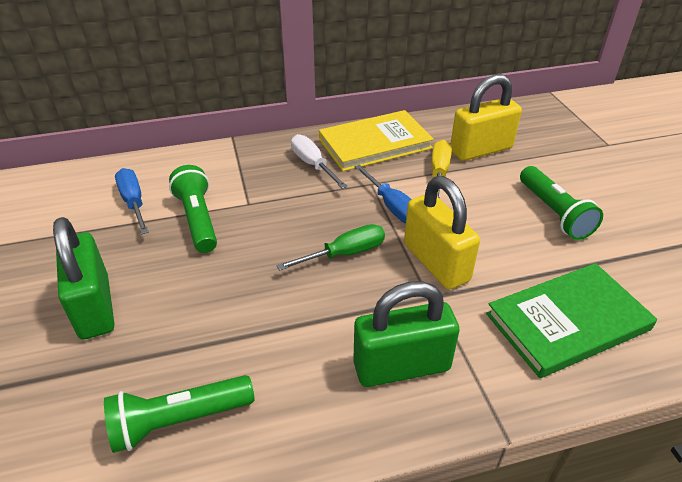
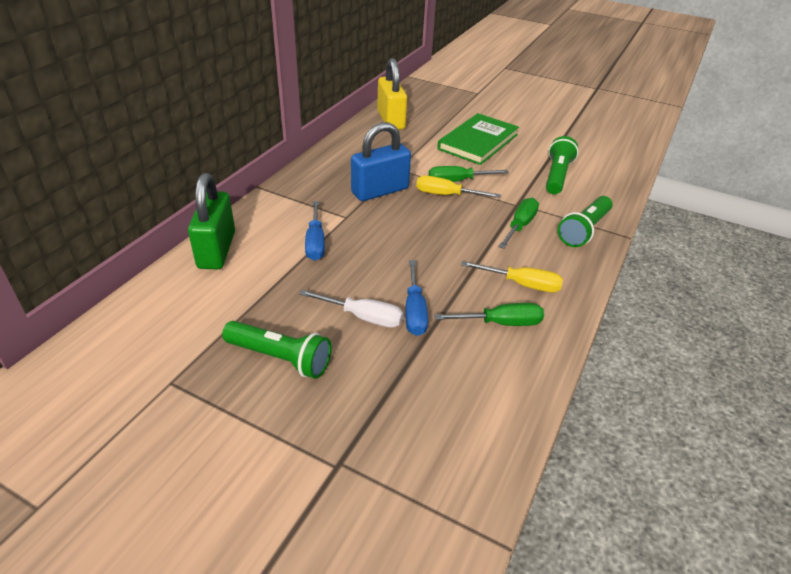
blue padlock: none = 0 -> [351,122,411,201] = 1
green padlock: [53,217,114,339] [353,281,460,387] = 2 -> [188,173,235,269] = 1
green screwdriver: [276,224,385,271] = 1 -> [429,166,509,182] [435,303,544,326] [498,198,539,249] = 3
yellow book: [319,110,434,171] = 1 -> none = 0
yellow padlock: [404,176,480,289] [451,74,522,161] = 2 -> [377,58,407,130] = 1
yellow screwdriver: [431,140,452,199] = 1 -> [416,175,501,198] [461,261,563,292] = 2

